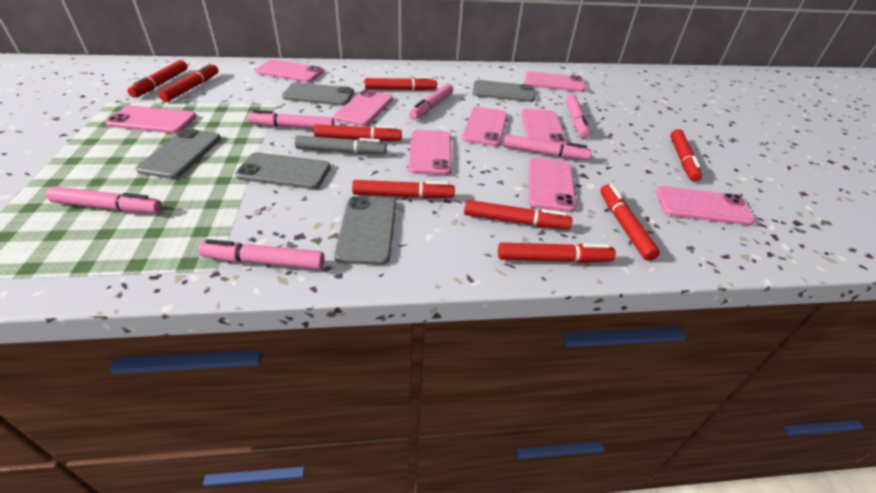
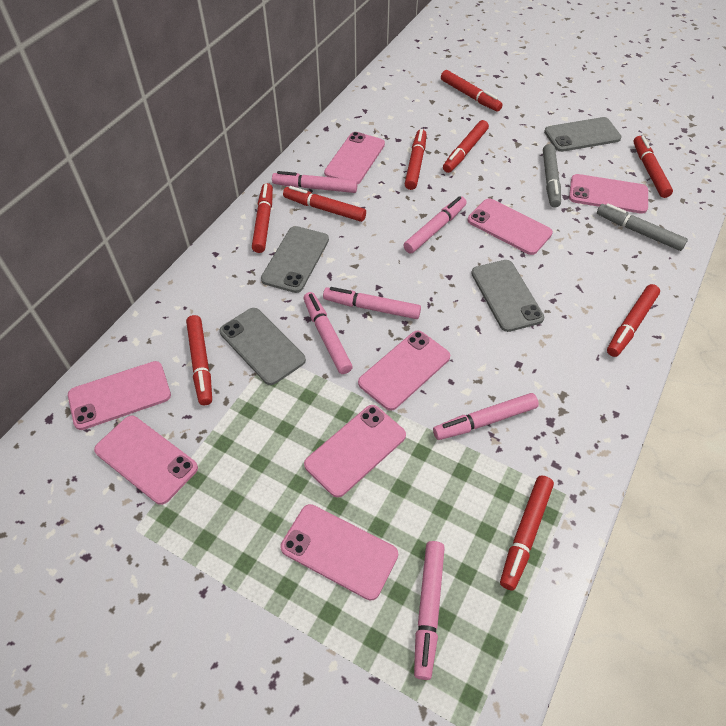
grey marker: [294,135,387,154] = 1 -> [543,144,561,208] [597,203,688,251] = 2
grey phone: [136,128,221,179] [235,152,331,189] [282,82,354,106] [334,196,396,265] [472,80,535,102] = 5 -> [219,308,306,385] [261,226,329,293] [471,260,544,332] [544,117,622,152] = 4
pink phone: [106,105,197,133] [256,60,323,82] [334,89,393,126] [408,130,452,175] [462,107,507,146] [521,109,567,145] [525,71,586,92] [529,158,576,212] [656,186,755,226] = 9 -> [68,361,171,430] [94,416,198,505] [281,504,398,600] [304,405,406,498] [324,132,385,184] [358,330,450,410] [468,199,553,255] [569,174,648,214] = 8

